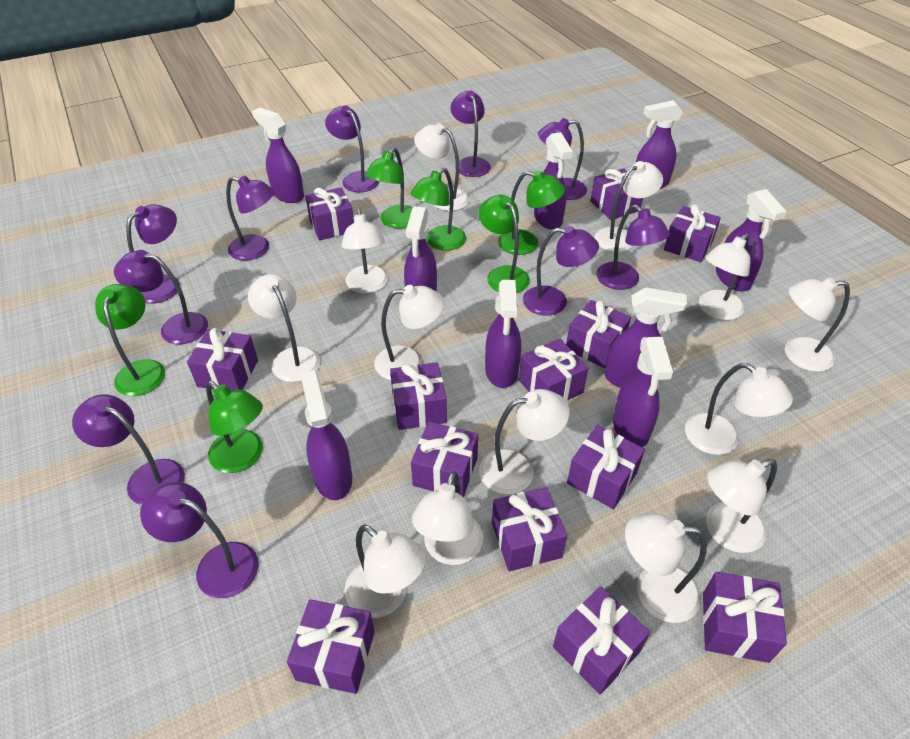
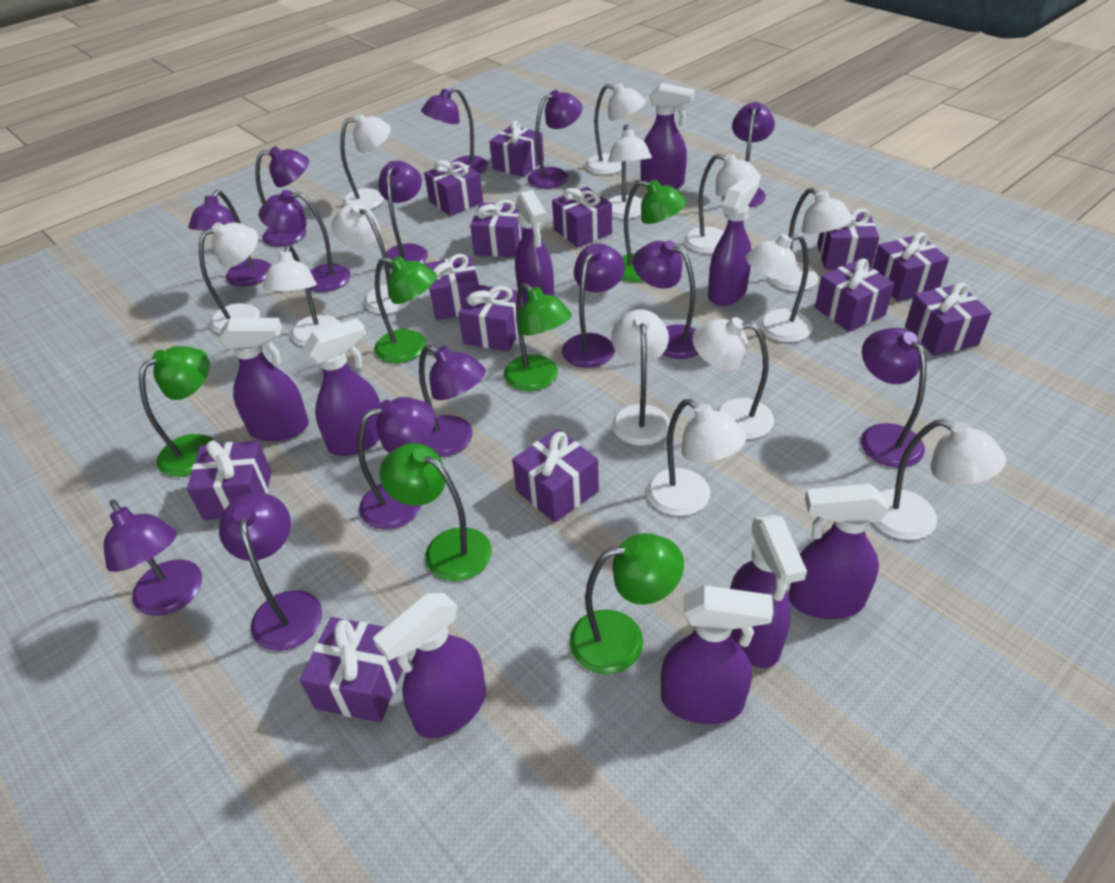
purple lamp: [72,394,185,505] [114,250,208,344] [126,204,180,304] [140,482,259,598] [226,176,275,261] [325,105,379,192] [451,90,491,177] [523,226,599,316] [538,118,587,200] [596,205,670,290] = 10 -> [104,500,202,616] [188,190,272,287] [219,493,322,651] [255,146,309,247] [258,190,350,292] [358,397,435,529] [378,161,428,269] [419,345,486,457] [421,87,488,173] [527,90,583,189] [562,243,625,368] [633,240,698,359] [722,102,775,207] [861,328,926,468] = 14

